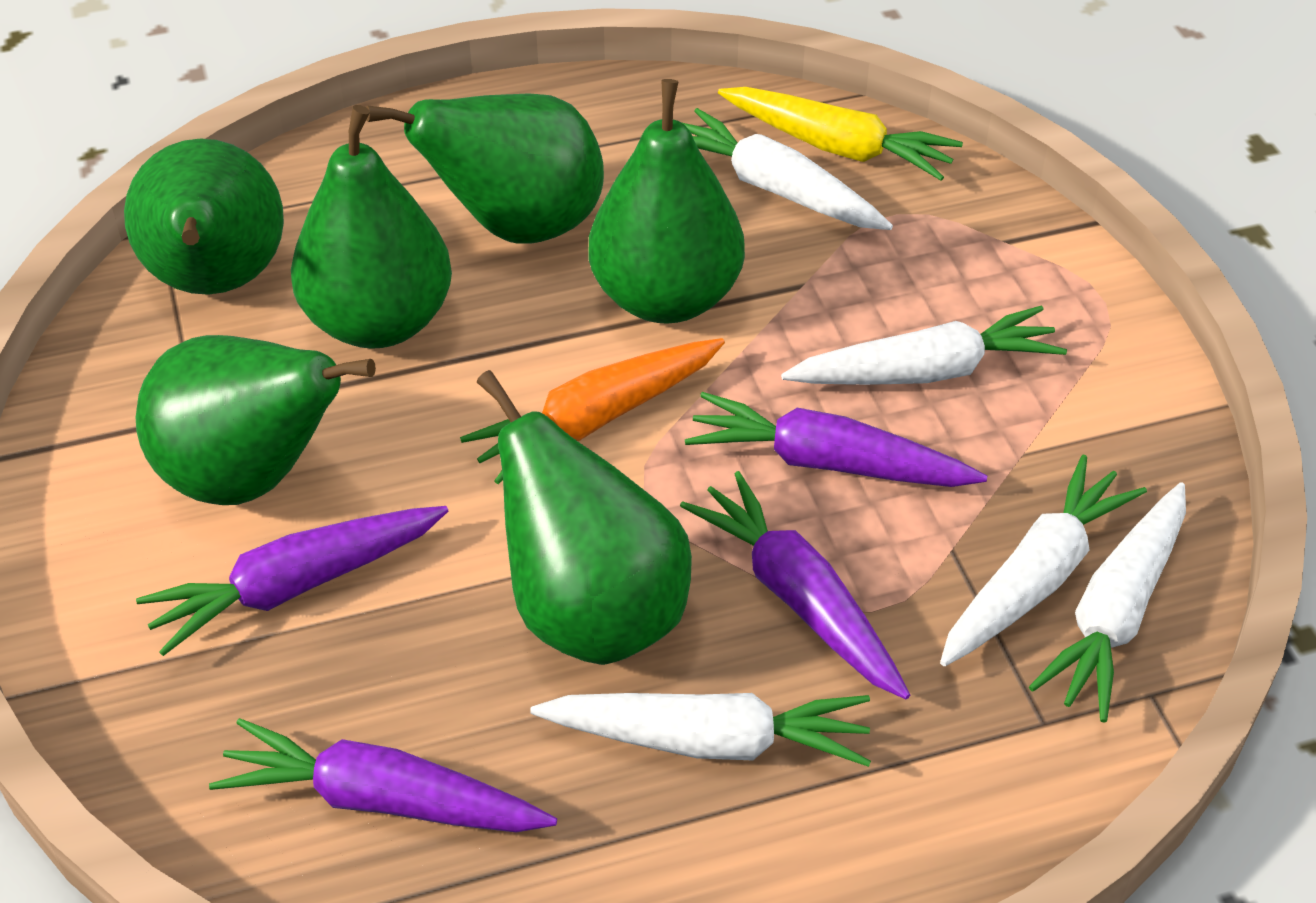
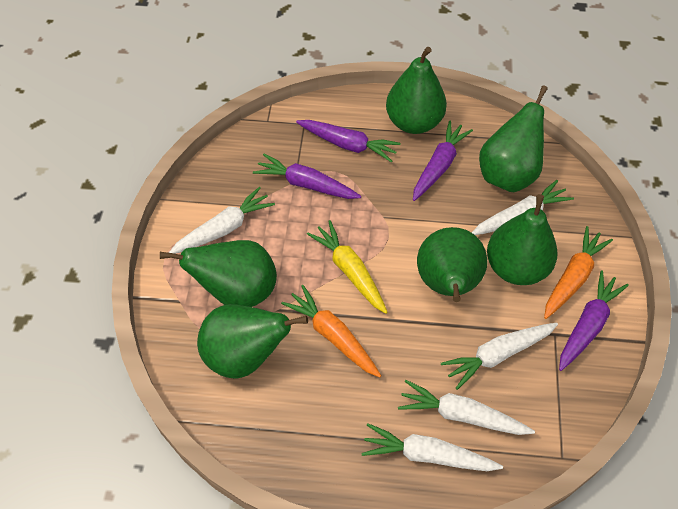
orange carrot: [460,338,725,484] = 1 -> [281,285,381,378] [544,226,613,319] = 2

